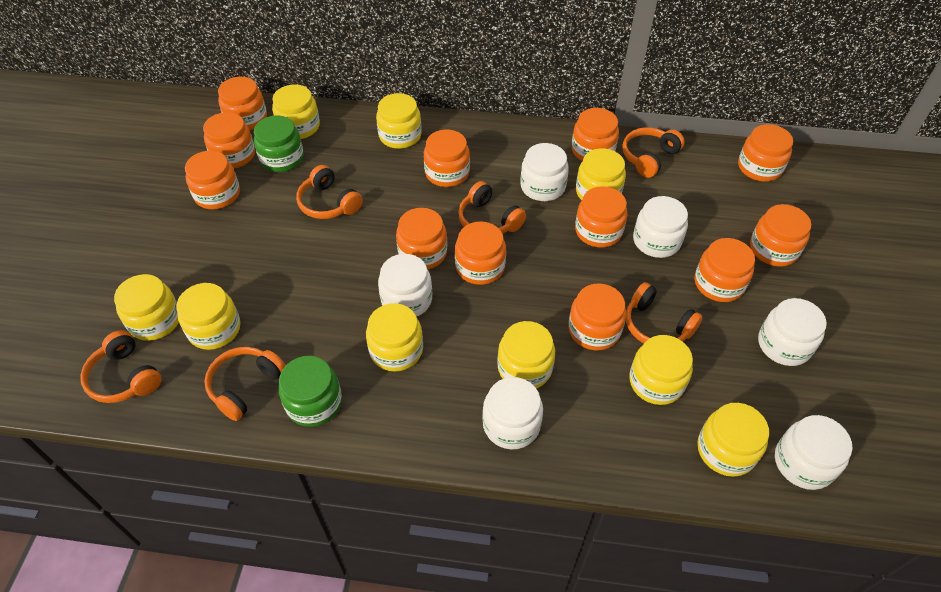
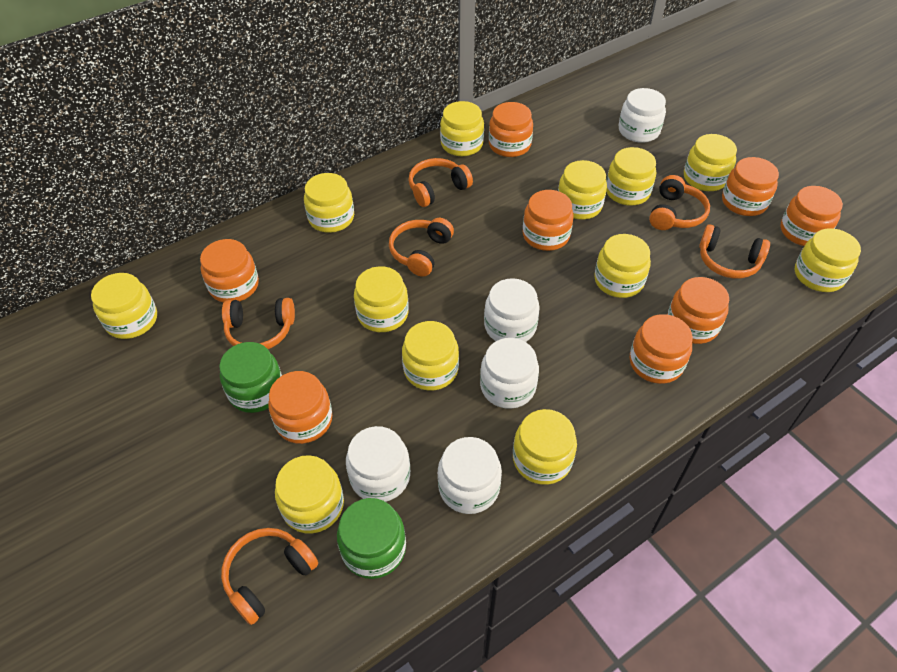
orange jar: [185,151,240,209] [203,112,255,168] [218,77,267,130] [396,208,447,269] [424,129,470,187] [455,221,506,285] [568,283,626,350] [572,108,619,161] [575,186,628,247] [695,238,755,302] [738,124,793,182] [750,204,811,266] = 12 -> [200,239,259,303] [268,371,332,444] [489,102,533,157] [523,190,574,251] [630,314,693,384] [667,277,729,344] [722,157,779,216] [780,186,843,246] = 8
white jar: [378,254,432,317] [482,377,543,450] [520,143,569,201] [633,196,688,258] [758,298,827,366] [775,415,853,490] = 6 -> [346,426,410,502] [438,437,502,514] [480,338,539,409] [484,278,540,342] [619,88,666,143] = 5
yellow jar: [114,274,179,341] [177,283,240,350] [272,85,320,139] [366,303,423,371] [376,93,422,149] [497,321,555,388] [576,148,626,200] [629,335,693,405] [698,403,769,477] = 9 -> [91,273,157,339] [275,455,344,534] [304,173,354,233] [354,266,409,332] [402,321,459,391] [440,101,484,156] [513,409,577,485] [558,160,607,219] [594,234,651,298] [606,147,656,206] [684,134,737,191] [795,228,861,292] = 12

